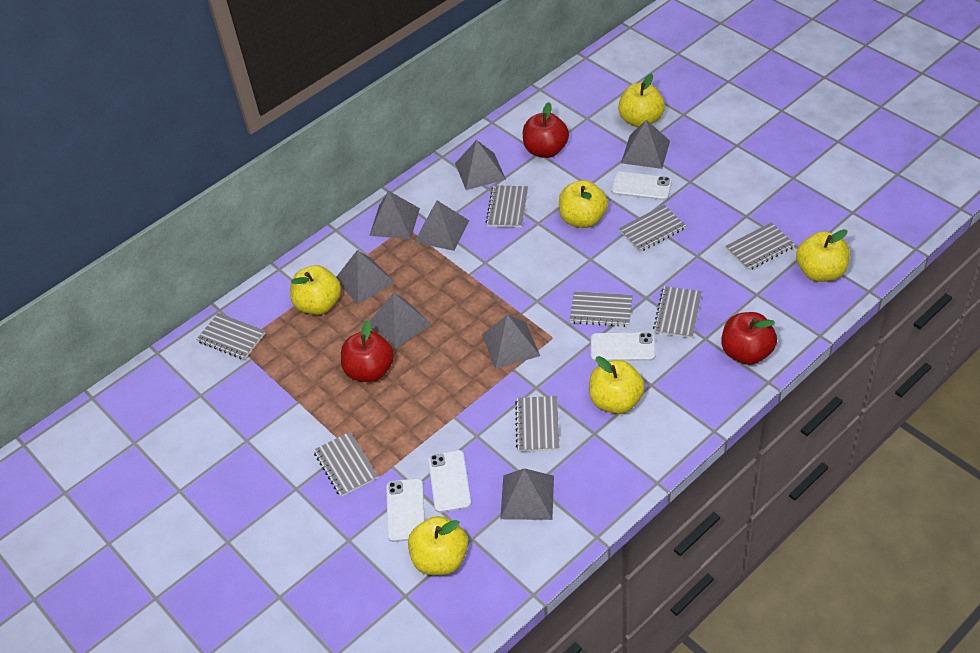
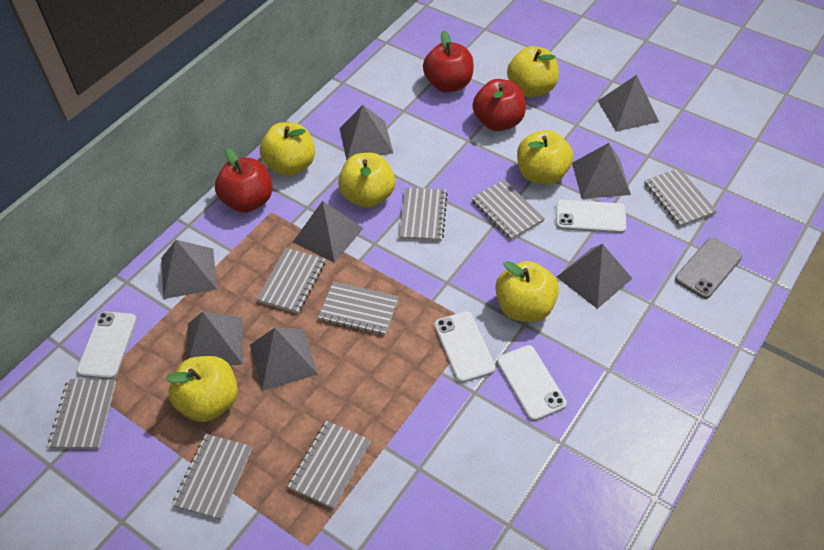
grey phone: none = 0 -> [675,237,742,299] = 1

